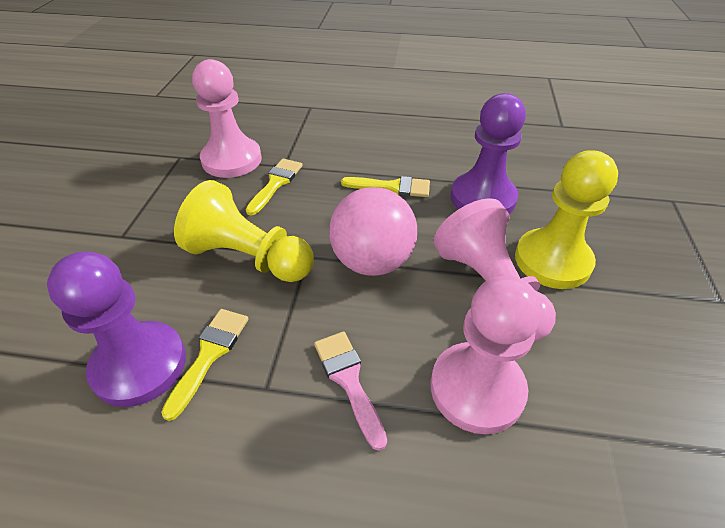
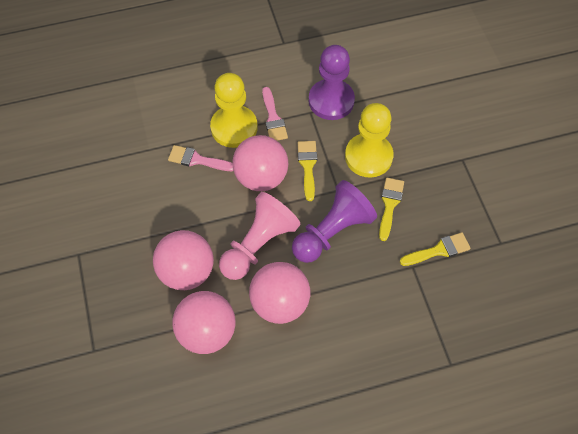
pink ball: [329,187,417,276] = 1 -> [153,230,214,290] [172,291,236,354] [233,135,288,191] [249,262,310,324] = 4
pink brush: [314,331,387,451] = 1 -> [168,145,233,171] [262,87,288,141] = 2
pink pawn: [192,59,262,178] [431,276,542,434] [434,198,556,341] = 3 -> [219,192,301,280] = 1

